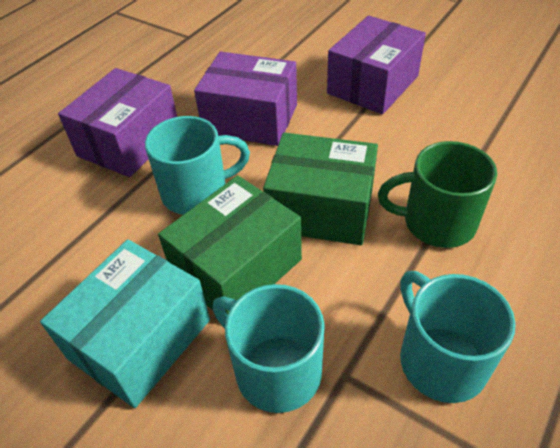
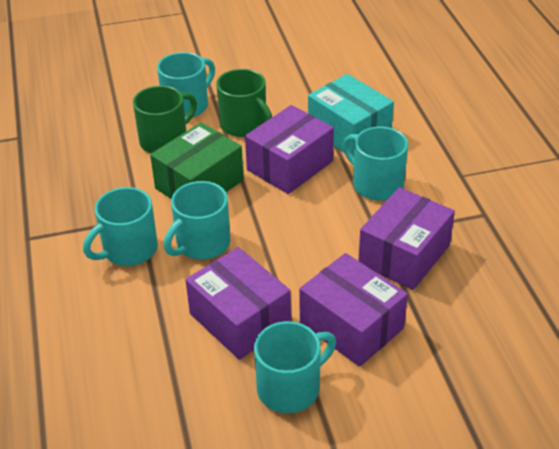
green box: [158,175,302,315] [263,133,378,245] = 2 -> [150,122,244,199] = 1
green mug: [378,141,497,248] = 1 -> [133,86,197,153] [216,69,272,137] = 2
purple box: [58,68,177,177] [194,52,297,146] [327,16,426,114] = 3 -> [186,247,291,360] [245,105,334,194] [300,253,408,367] [358,187,455,290] = 4
turquoise mug: [145,116,250,215] [212,284,325,413] [400,271,516,403] = 3 -> [83,187,158,266] [157,52,215,117] [164,181,230,260] [254,321,336,413] [343,127,408,200] = 5

